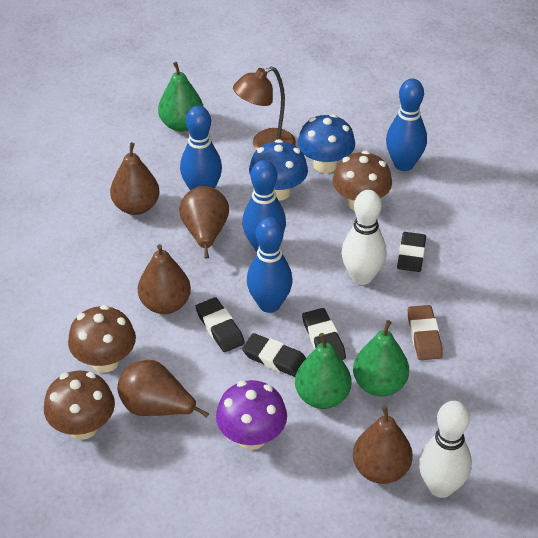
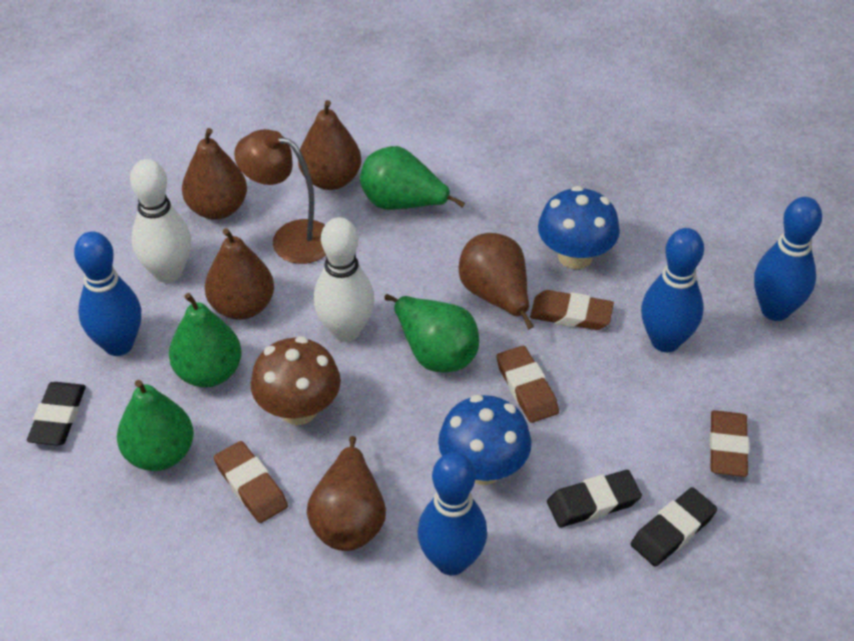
black eraser: [196,297,245,352] [242,333,306,377] [302,308,346,360] [397,232,426,272] = 4 -> [27,382,86,446] [547,470,642,527] [631,487,717,567] = 3
brown eraser: [408,305,443,360] = 1 -> [214,441,288,523] [496,346,559,423] [530,290,614,330] [710,410,749,477] = 4
brown mushroom: [44,371,115,440] [68,305,136,373] [333,151,392,211] = 3 -> [250,336,341,425] = 1
green pear: [158,62,203,132] [295,333,352,409] [353,320,409,396] = 3 -> [117,380,194,471] [169,293,242,387] [360,146,465,210] [384,294,479,373] = 4
purple mushroom: [216,380,287,450] = 1 -> none = 0

